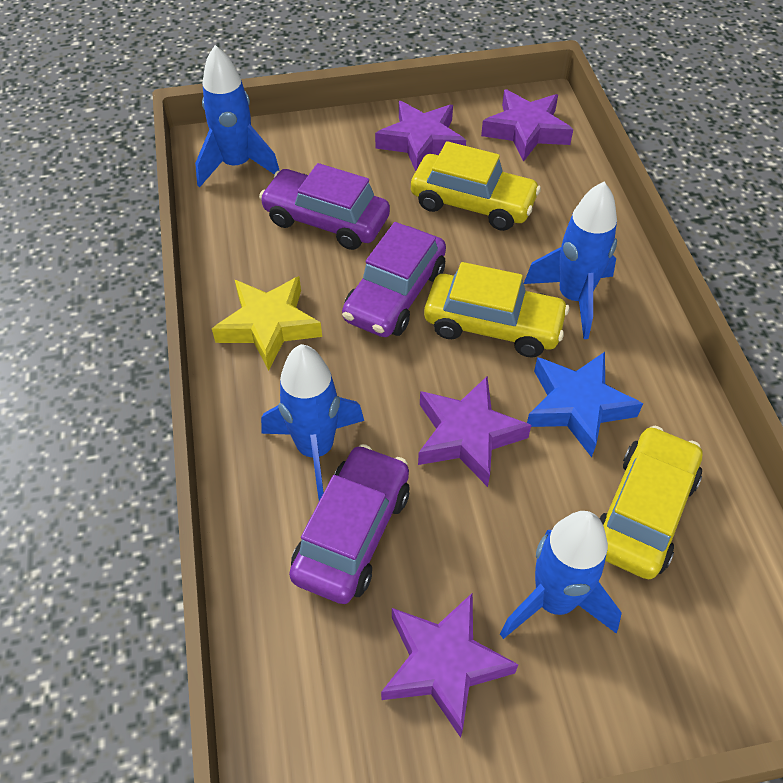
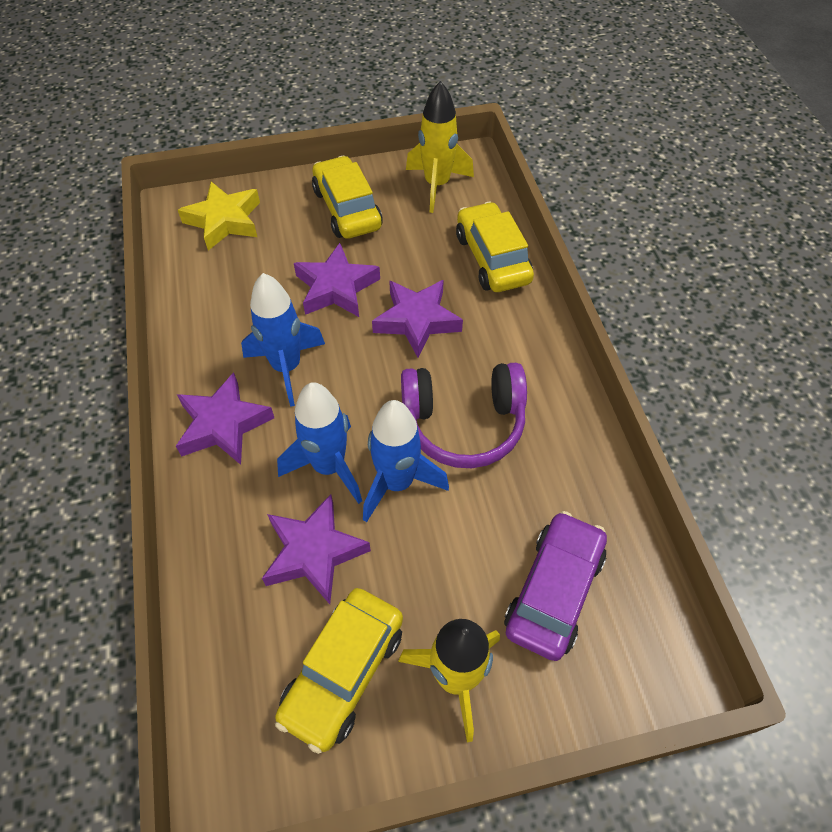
blue rocket: [195,45,280,187] [261,344,364,501] [500,511,622,639] [524,182,617,339] = 4 -> [241,273,325,407] [277,382,362,504] [363,400,449,522] = 3
blue star: [527,352,643,457] = 1 -> none = 0
purple car: [259,163,390,250] [289,444,409,604] [342,222,446,337] = 3 -> [504,511,607,661] = 1
purple headphones: none = 0 -> [401,363,527,468] = 1
yellow rocket: none = 0 -> [398,619,500,742] [406,81,474,213] = 2

